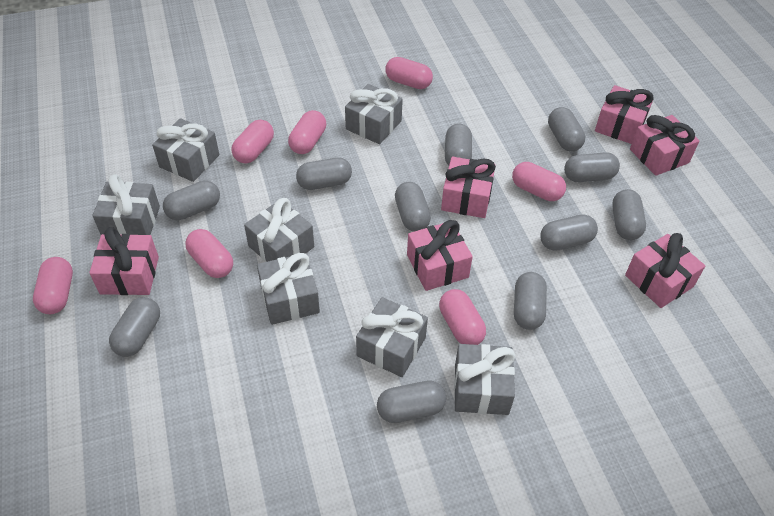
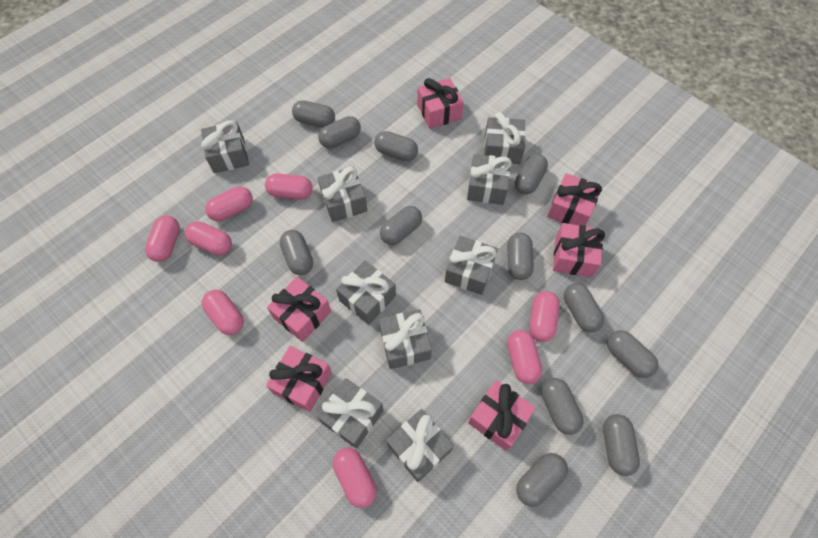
grey capsule: [109,297,160,357] [163,181,220,220] [296,157,352,190] [377,380,446,423] [395,182,431,231] [445,124,472,166] [514,272,547,330] [540,215,598,251] [548,107,585,151] [564,152,620,182] [612,189,646,240] = 11 -> [280,230,313,275] [292,100,335,128] [318,116,361,148] [374,131,418,161] [380,206,422,245] [507,233,534,280] [515,154,548,194] [516,453,568,507] [541,378,584,435] [564,283,604,332] [603,414,640,476] [607,330,658,378] = 12
grey gift: [93,174,160,235] [152,118,219,182] [244,198,314,262] [257,253,320,325] [345,84,403,144] [356,297,428,377] [454,344,516,415] = 7 -> [201,120,249,173] [317,378,384,449] [318,167,367,222] [336,260,396,325] [379,309,432,369] [386,409,454,482] [445,236,498,295] [467,154,512,205] [484,112,526,164] = 9
pink capsule: [33,257,73,314] [185,229,233,278] [231,120,274,163] [288,110,326,154] [385,57,433,89] [439,289,486,345] [512,162,566,201] = 7 -> [145,215,180,262] [185,221,232,255] [202,290,244,335] [205,186,253,221] [265,173,312,199] [333,448,377,508] [507,330,542,384] [529,291,560,342] = 8

